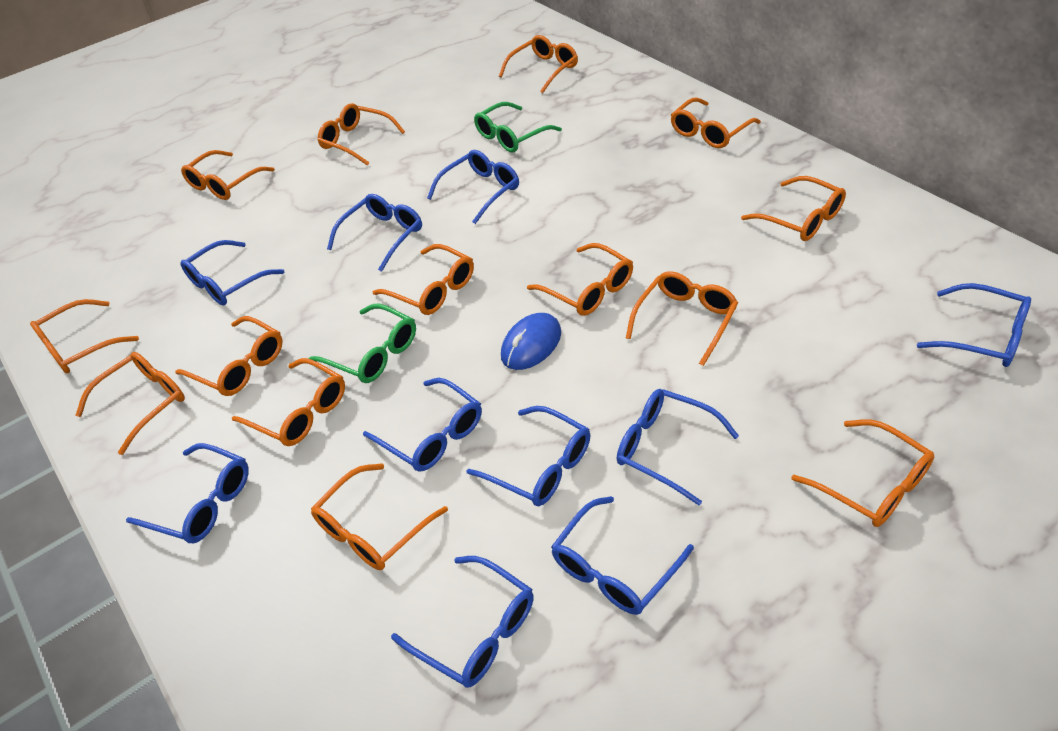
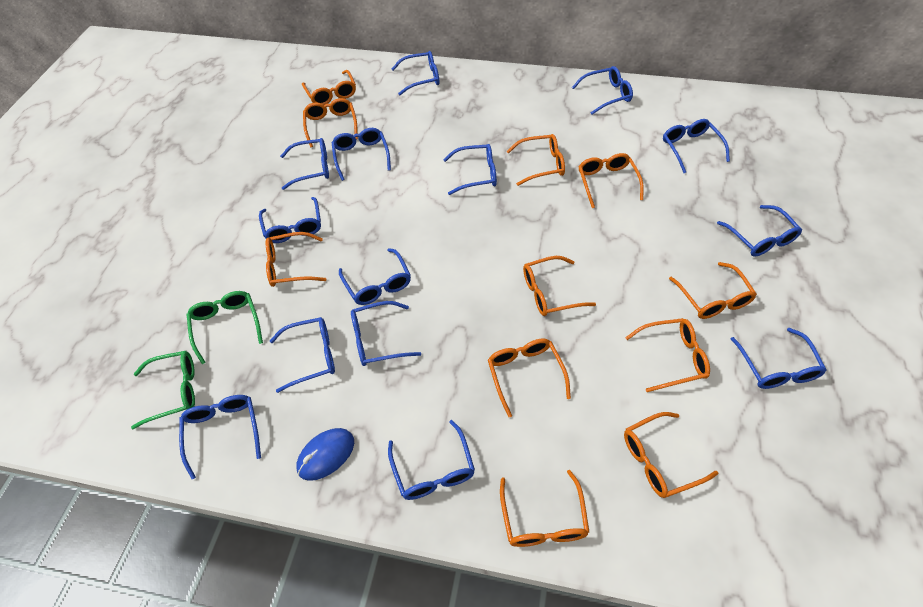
blue glasses: [126,443,249,543] [180,240,284,306] [327,194,422,272] [363,378,482,472] [391,556,534,688] [427,150,519,224] [466,406,590,506] [551,496,694,615] [617,389,739,505] [917,283,1031,367] = 10 -> [179,395,261,479] [259,197,321,243] [270,317,335,393] [280,138,329,190] [331,128,391,181] [339,248,411,305] [351,301,421,366] [388,420,475,500] [392,51,439,95] [443,144,497,195] [572,66,633,115] [663,119,730,173] [717,205,802,257] [731,328,827,389] = 14
orange glasses: [30,299,139,373] [75,352,185,455] [175,316,283,396] [181,150,275,200] [232,358,345,446] [311,463,448,570] [317,103,405,166] [373,244,474,315] [499,35,578,93] [527,243,633,316] [626,271,738,366] [671,97,761,148] [741,176,846,241] [791,419,934,527] = 14 -> [266,232,326,287] [302,70,356,105] [303,98,358,147] [488,339,571,417] [500,470,589,547] [507,134,565,186] [523,256,596,316] [578,153,644,208] [624,412,718,498] [625,318,710,392] [669,262,757,319] = 11

